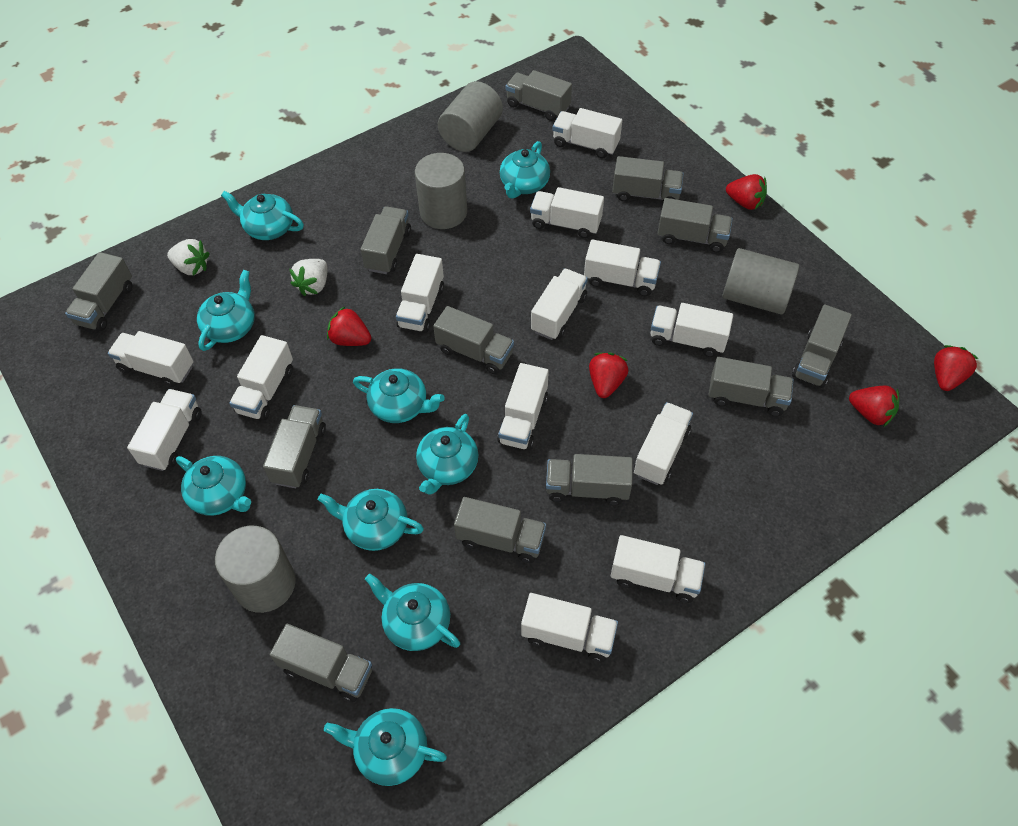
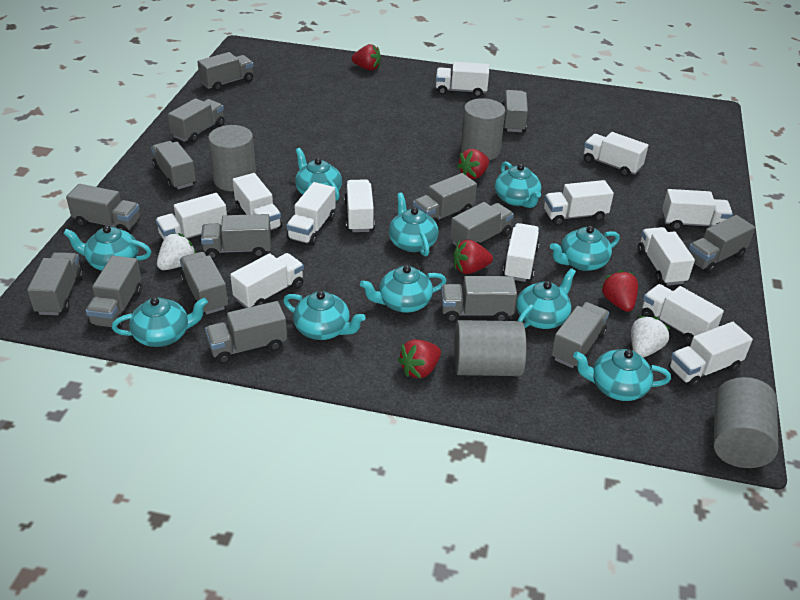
grey truck: [65,252,132,331] [263,405,326,488] [270,624,372,702] [361,206,411,274] [433,306,514,374] [454,497,546,563] [506,70,572,121] [546,454,633,506] [612,156,684,202] [657,198,733,253] [708,357,793,417] [792,304,852,388] = 12 -> [27,252,84,315] [66,184,140,232] [86,256,142,329] [151,141,196,190] [168,98,225,143] [180,252,228,314] [197,52,254,91] [201,214,271,259] [205,301,287,364] [413,173,477,225] [441,276,517,322] [450,202,514,245] [502,90,528,132] [551,302,609,368] [689,215,755,274] = 15
turquoise teapot: [176,456,251,516] [197,270,255,351] [221,191,304,240] [318,489,424,551] [324,708,447,786] [353,368,445,423] [365,574,460,651] [416,414,478,495] [500,141,550,199] = 9 -> [63,226,152,271] [112,297,208,347] [283,291,366,340] [295,148,342,201] [360,265,446,313] [389,193,439,256] [495,162,541,208] [516,268,576,329] [550,226,620,271] [573,349,671,401] = 10

